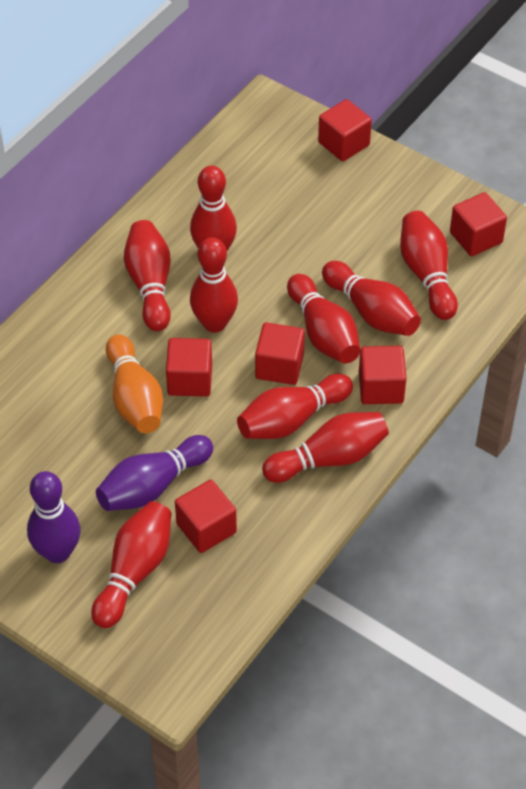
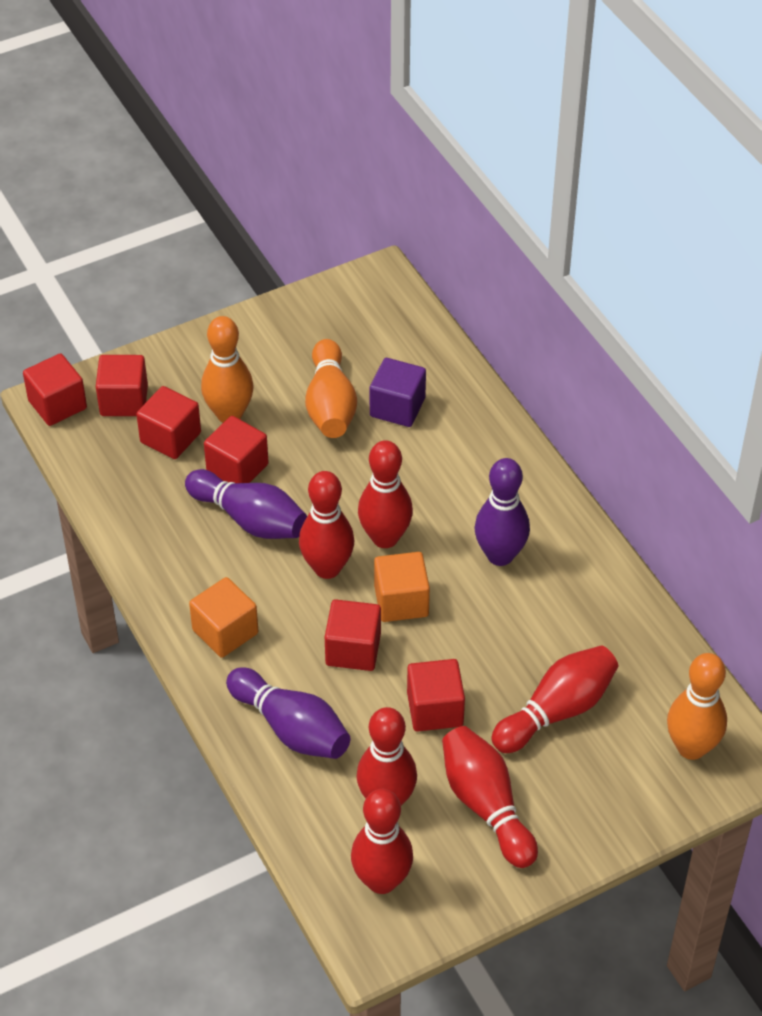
orange bowling pin: [106,334,163,433] = 1 -> [201,316,254,423] [305,339,357,438] [667,653,727,760] = 3
orange cube: none = 0 -> [189,577,258,658] [374,552,430,622] = 2
purple bowling pin: [27,471,80,563] [96,435,213,511] = 2 -> [185,469,307,539] [226,667,350,759] [474,458,530,566] = 3
purple cube: none = 0 -> [370,358,426,427] = 1
red bowling pin: [91,501,172,628] [124,220,171,331] [190,166,237,251] [190,237,238,333] [237,374,353,439] [262,412,389,483] [287,274,360,364] [322,261,421,336] [400,211,458,320] = 9 -> [299,471,354,579] [351,789,413,894] [357,707,417,805] [358,440,413,548] [442,726,538,868] [492,645,618,753] = 6

